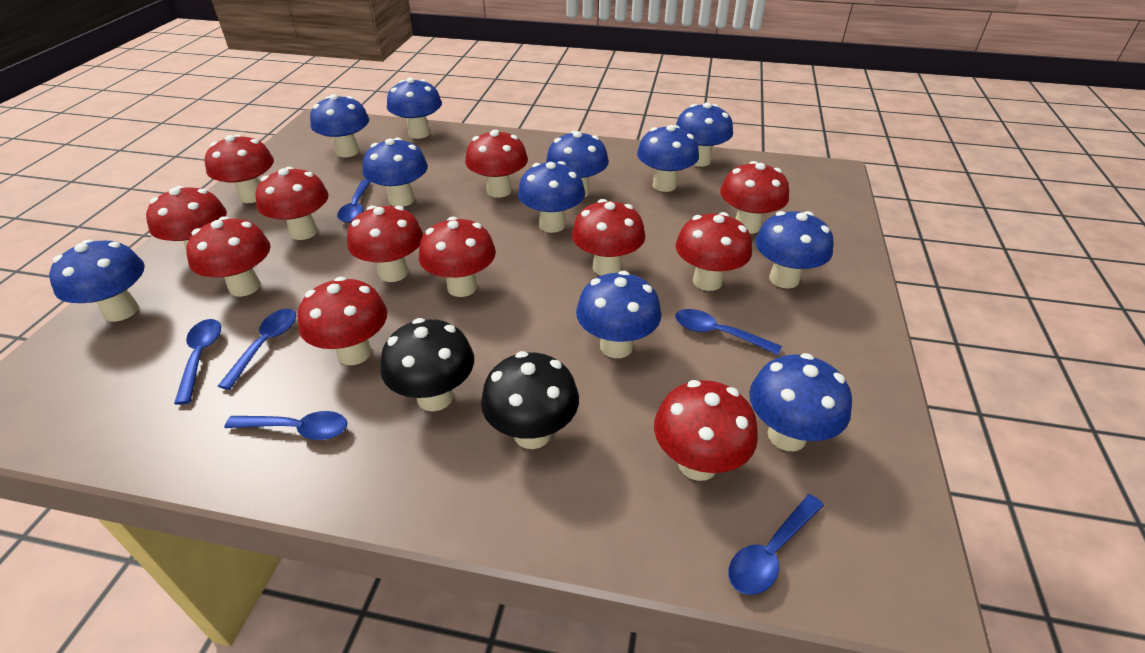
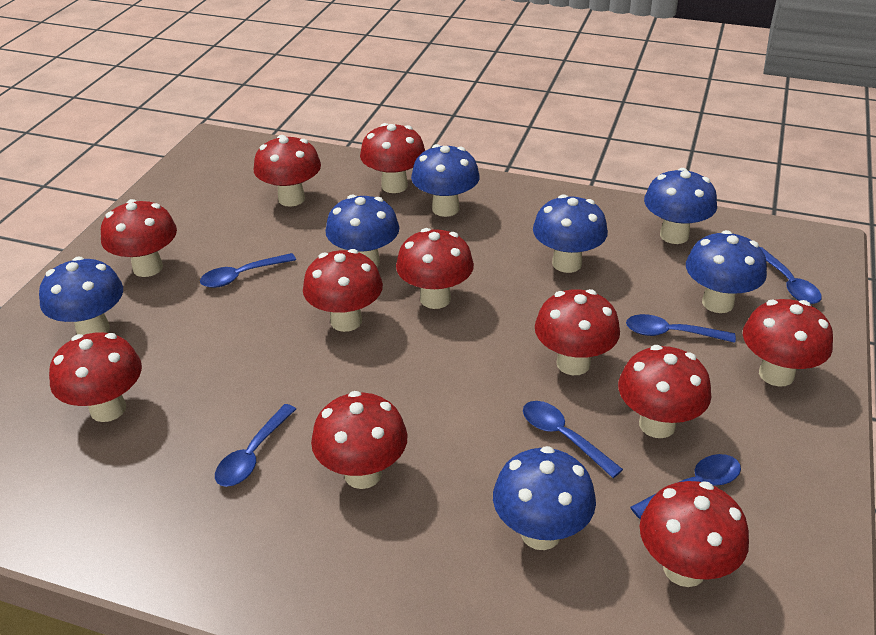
black mushroom: [380,318,474,411] [481,351,579,449] = 2 -> none = 0
blue mushroom: [49,240,145,322] [310,94,369,158] [363,138,428,207] [387,77,442,139] [518,161,585,233] [546,131,609,198] [576,271,661,358] [637,125,699,192] [676,102,733,167] [749,353,852,451] [755,211,834,289] = 11 -> [39,257,123,335] [325,195,399,267] [411,144,480,217] [493,446,596,550] [533,194,608,273] [644,168,717,244] [686,230,767,313] = 7
red mushroom: [146,186,227,248] [186,216,271,297] [205,134,274,203] [256,167,329,240] [297,277,387,365] [347,205,423,282] [419,217,496,297] [465,129,528,198] [572,199,645,276] [654,380,758,481] [675,212,752,291] [720,161,789,234] = 12 -> [49,332,142,422] [101,199,177,277] [254,135,321,207] [303,249,383,332] [311,391,408,489] [360,123,425,193] [396,228,474,309] [535,289,620,375] [618,345,711,438] [640,481,749,587] [743,299,833,387] = 11

